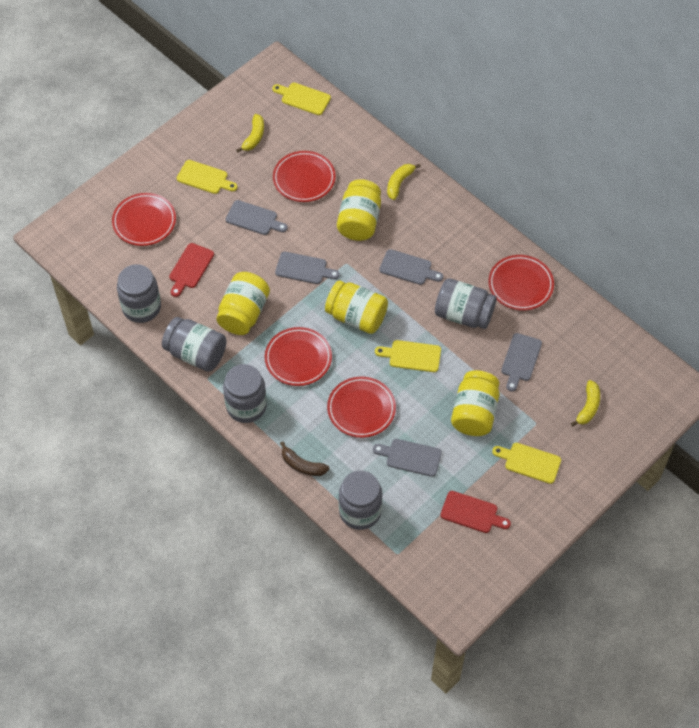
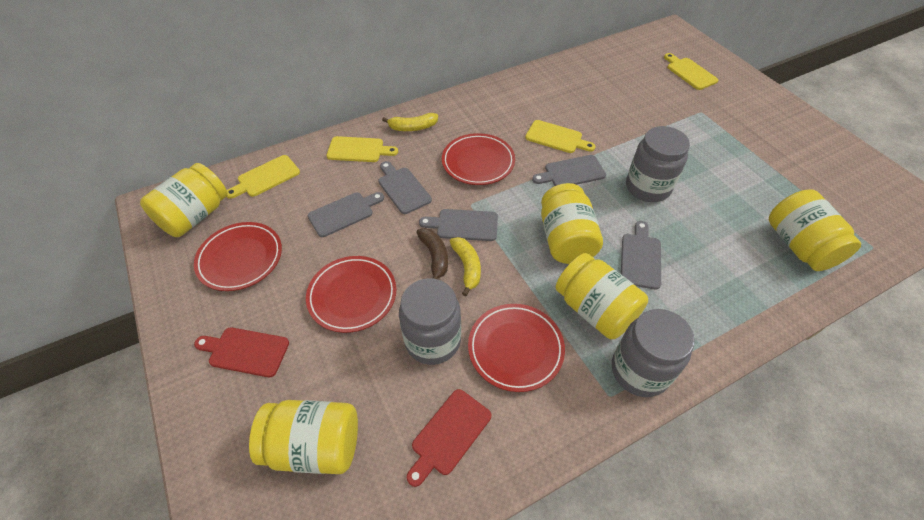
grey jar: [117,264,161,323] [162,317,227,372] [223,364,267,423] [339,471,382,530] [435,278,497,329] = 5 -> [399,278,461,365] [612,309,695,397] [626,126,690,202] = 3
red plate: [112,193,176,246] [265,327,332,386] [273,151,336,202] [327,377,396,438] [488,255,554,310] = 5 -> [194,222,282,291] [306,256,396,333] [442,133,515,185] [468,304,565,392] = 4
yellow banana: [236,114,264,152] [387,164,421,200] [571,380,600,427] = 3 -> [382,113,438,131] [450,237,481,296] = 2
yellow jar: [216,272,270,335] [325,280,388,334] [337,179,381,241] [451,370,500,436] = 4 -> [140,163,227,237] [249,400,358,474] [541,183,603,264] [556,253,648,339] [769,189,861,271] = 5

